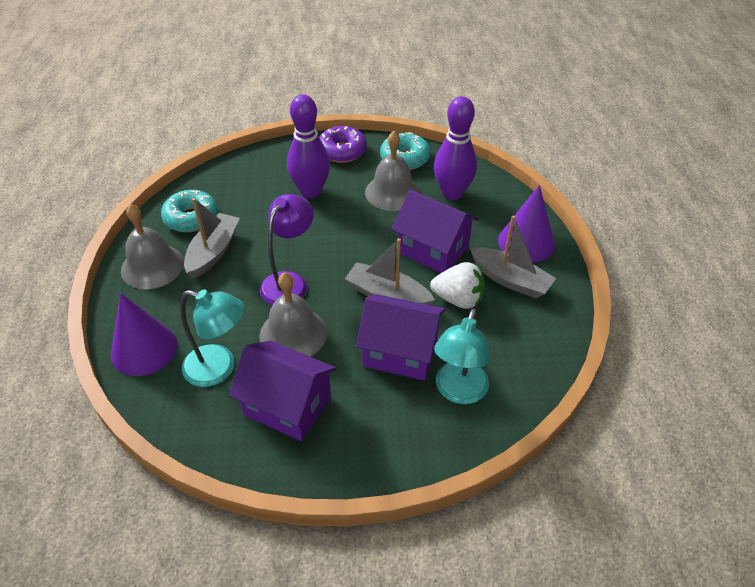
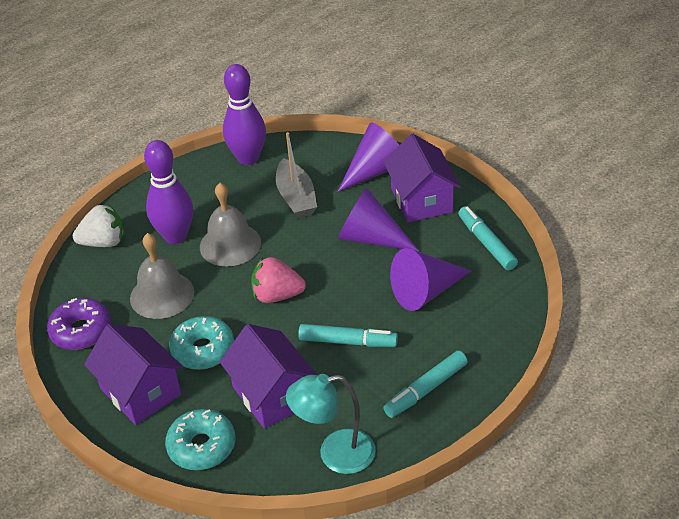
grey bell: [121,204,184,289] [259,272,327,357] [365,131,421,211] = 3 -> [130,233,194,319] [200,183,261,267] = 2
grey boat: [184,198,240,279] [345,238,435,305] [470,216,556,298] = 3 -> [276,132,317,218] = 1
pink strawberry: none = 0 -> [251,257,306,303] = 1
purple cone: [111,293,177,376] [498,185,555,262] = 2 -> [338,123,399,192] [338,188,419,251] [390,248,471,311] = 3
purple lamp: [260,194,314,305] = 1 -> none = 0
turquoise lamp: [180,290,244,387] [434,308,490,404] = 2 -> [286,374,375,474] = 1
turquoise marker: none = 0 -> [298,324,398,347] [383,351,468,418] [458,206,518,270] = 3

